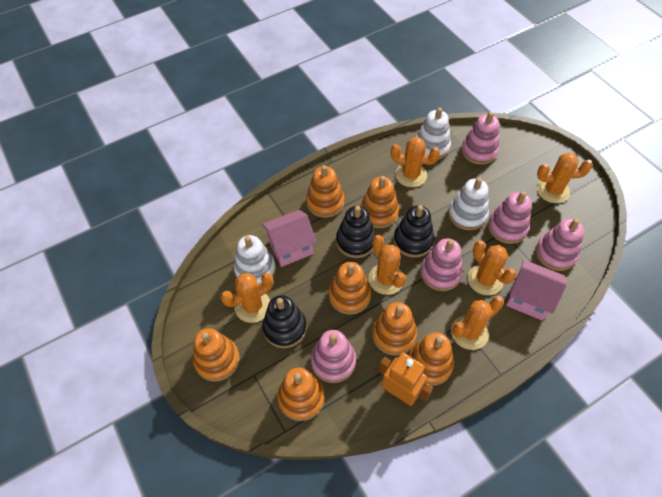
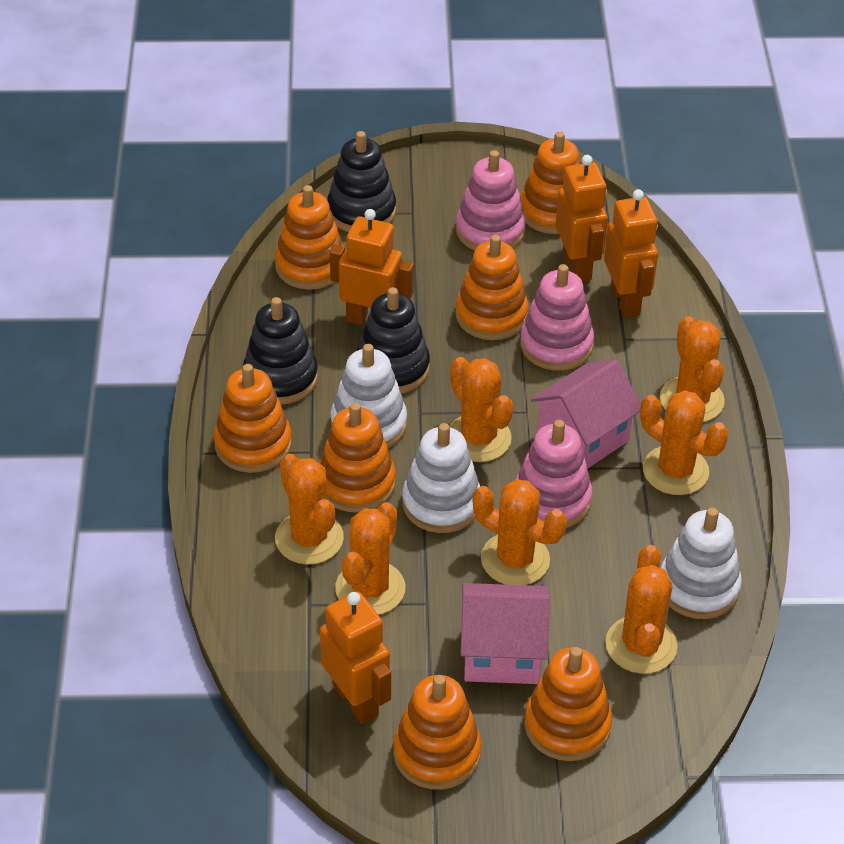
orange cactus: [220,273,273,323] [368,235,406,295] [391,137,440,187] [451,296,504,350] [468,240,517,295] [537,153,593,203] = 6 -> [275,454,344,565] [335,502,405,615] [449,357,513,462] [473,479,567,585] [606,545,678,674] [640,390,728,495] [660,316,725,422] = 7
orange robot: [379,352,433,407] = 1 -> [320,591,391,724] [330,209,414,325] [556,155,608,282] [604,189,658,318] = 4
pink stacking toy: [311,330,356,383] [420,239,463,291] [461,112,499,165] [488,191,532,244] [536,218,584,271] = 5 -> [456,150,526,250] [515,420,593,528] [520,264,594,370] = 3

